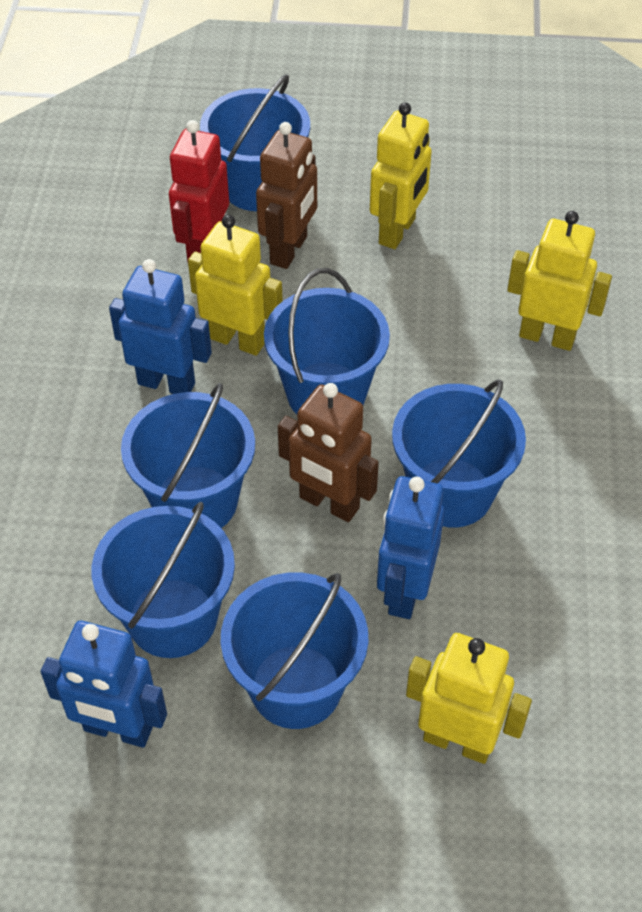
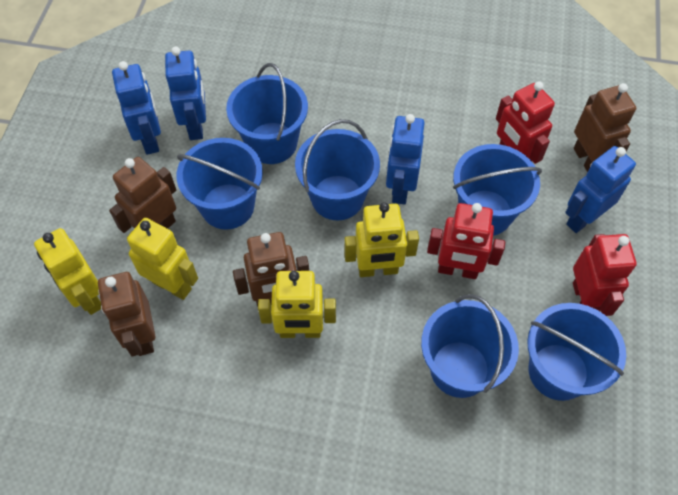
blue robot: [41,621,167,748] [109,259,212,394] [377,476,444,619] = 3 -> [112,61,161,155] [165,46,206,140] [386,114,425,204] [565,146,636,233] = 4
brown robot: [256,122,317,269] [278,383,379,522] = 2 -> [98,272,156,356] [109,157,176,233] [233,232,309,307] [574,83,636,172] = 4
red robot: [169,120,229,262] = 1 -> [427,203,505,279] [496,81,555,164] [573,234,637,316] = 3

